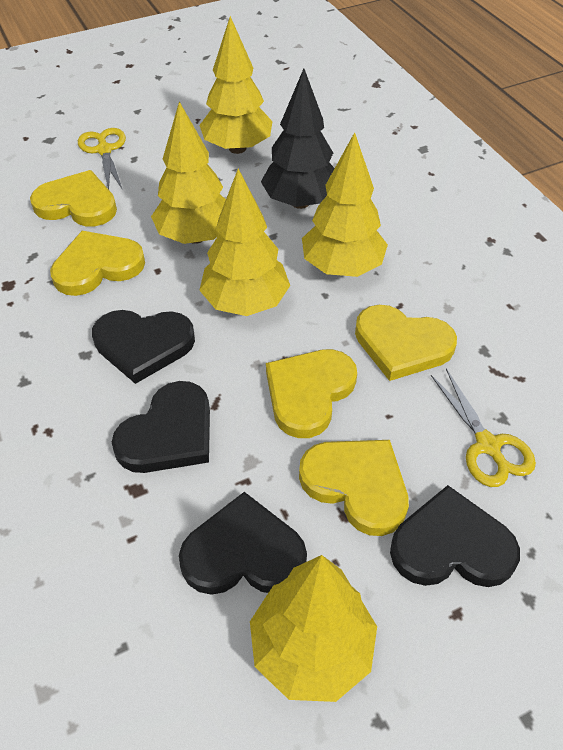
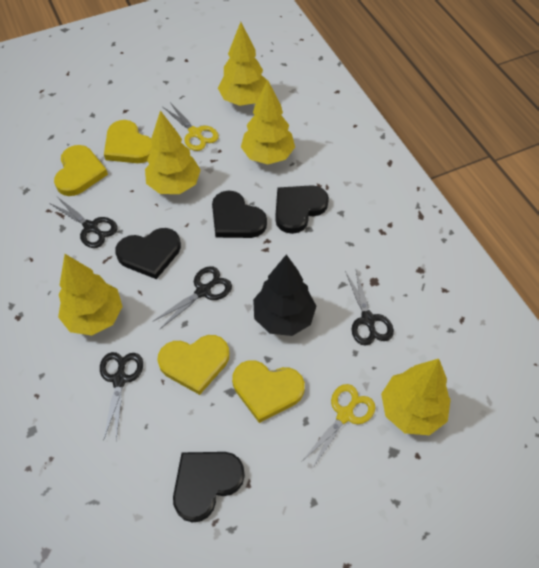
black scissors: none = 0 -> [49,197,117,248] [100,352,143,441] [153,266,232,329] [345,270,394,345] = 4
yellow heart: [30,170,117,226] [50,231,145,296] [266,349,357,438] [299,440,409,536] [355,305,457,381] = 5 -> [54,145,108,196] [104,120,152,163] [157,335,229,395] [232,360,305,423] = 4

